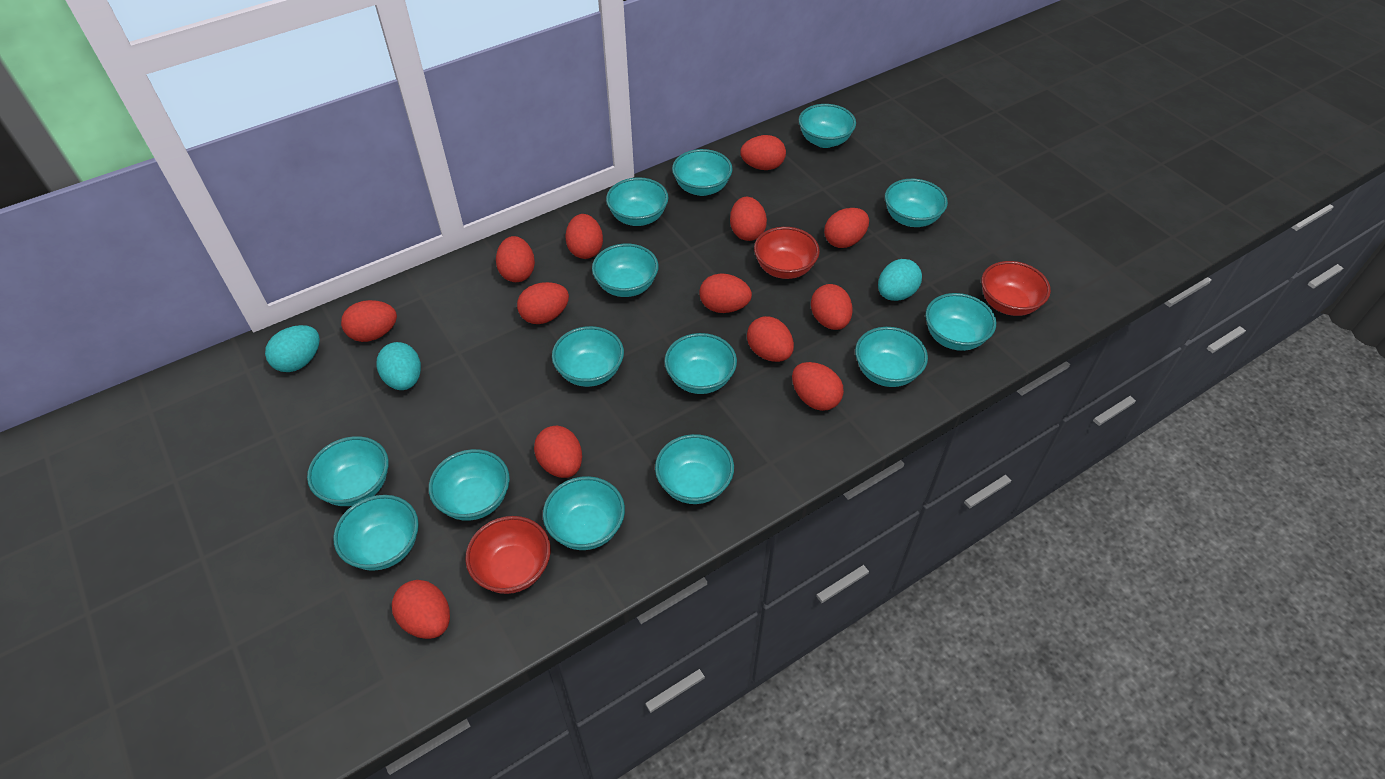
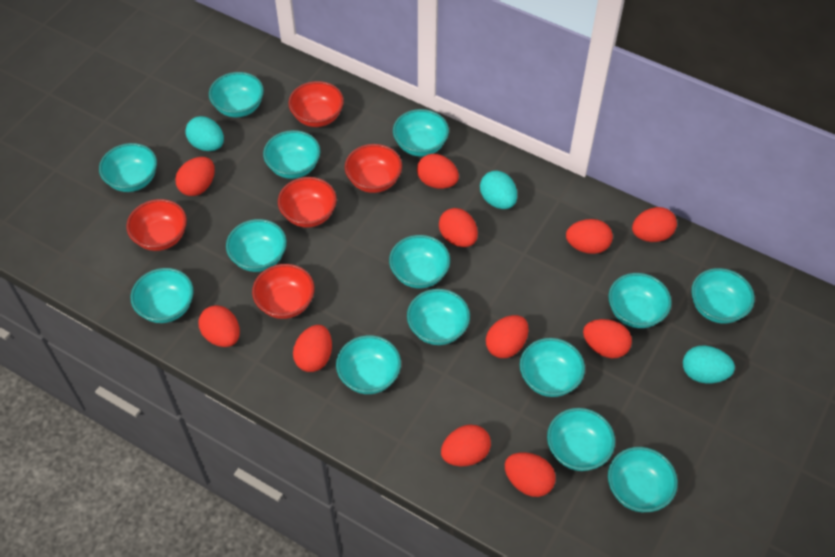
red bowl: [465,516,551,594] [754,227,820,279] [981,261,1051,316] = 3 -> [126,199,187,251] [252,264,315,319] [278,177,337,228] [288,81,344,127] [345,144,402,193] = 5
red egg: [341,300,397,342] [392,580,450,639] [496,236,535,282] [517,282,569,324] [534,426,582,478] [565,214,603,259] [699,273,752,313] [730,197,767,241] [740,135,786,170] [747,316,794,362] [792,362,844,411] [811,284,853,330] [824,208,869,248] = 13 -> [175,157,215,196] [198,305,240,347] [293,325,332,372] [417,154,459,189] [439,208,478,247] [441,425,491,466] [486,315,528,358] [505,452,556,497] [566,219,613,254] [583,319,632,358] [632,207,677,242] = 11

